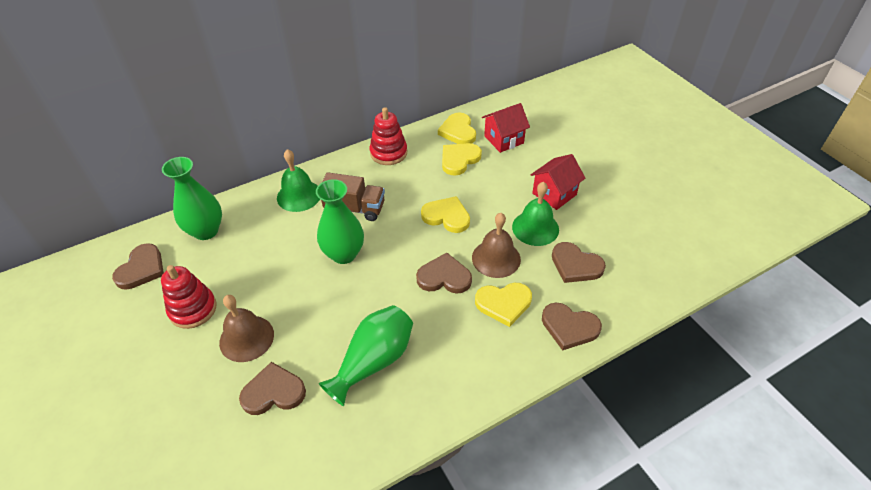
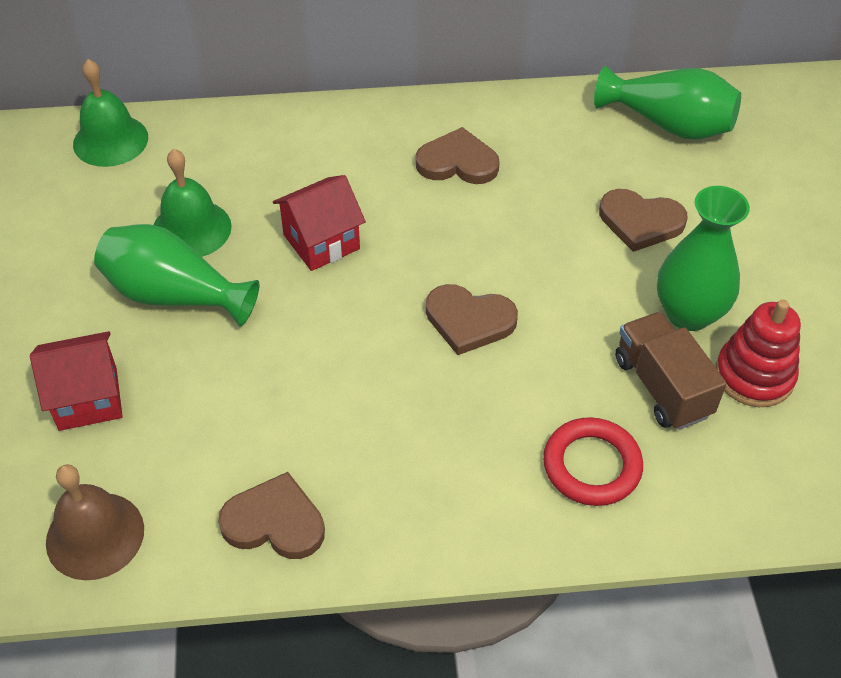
brown bell: [219,295,274,362] [472,213,521,278] = 2 -> [46,464,144,580] = 1
brown heart: [112,243,164,290] [239,362,306,415] [416,253,472,294] [542,303,602,351] [552,242,606,283] = 5 -> [218,472,325,559] [416,127,500,184] [426,284,518,355] [599,189,687,252] = 4
red ring: none = 0 -> [543,417,643,506] = 1
red stacking toy: [161,265,217,329] [370,107,407,165] = 2 -> [715,300,801,407] = 1
yellow heart: [421,196,470,233] [438,113,476,144] [442,143,482,176] [475,283,532,327] = 4 -> none = 0

